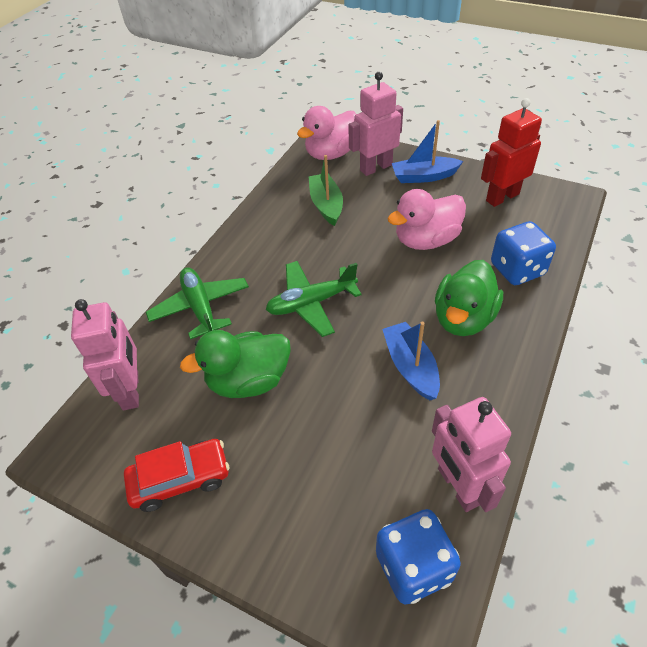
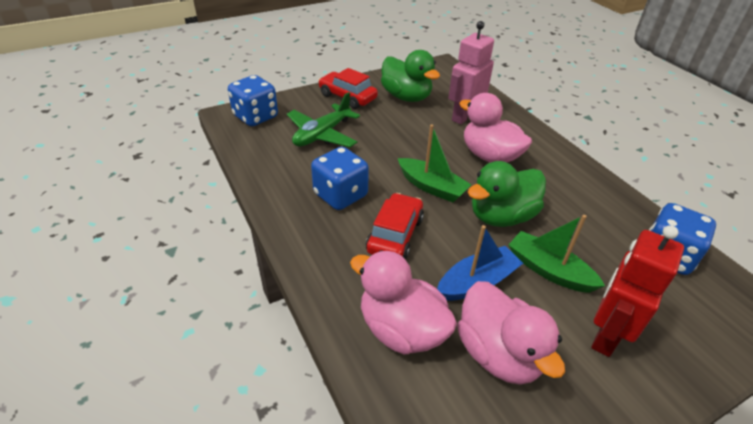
blue boat: [382,322,440,400] [392,120,464,183] = 2 -> [437,225,523,301] = 1
blue dice: [376,509,461,604] [491,221,556,285] = 2 -> [228,75,278,126] [311,147,369,210] [649,203,716,275] = 3
green boat: [308,155,343,226] = 1 -> [397,124,472,202] [509,215,605,293] = 2
green plane: [146,267,249,339] [266,261,362,337] = 2 -> [287,92,360,147] = 1
pink duck: [297,106,356,160] [388,189,466,250] = 2 -> [350,250,457,355] [457,281,565,385] [459,93,532,163] = 3
pink robot: [71,299,139,410] [348,72,403,176] [432,397,511,512] = 3 -> [448,21,494,124] = 1
red car: [124,439,230,512] = 1 -> [318,68,378,109] [366,193,424,260] = 2

